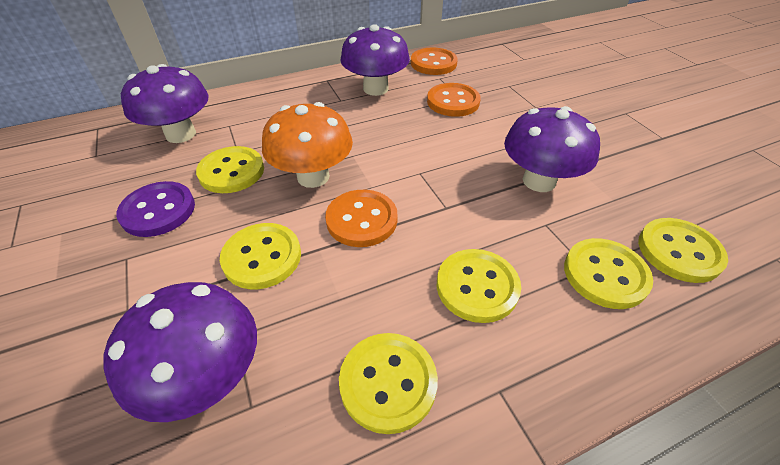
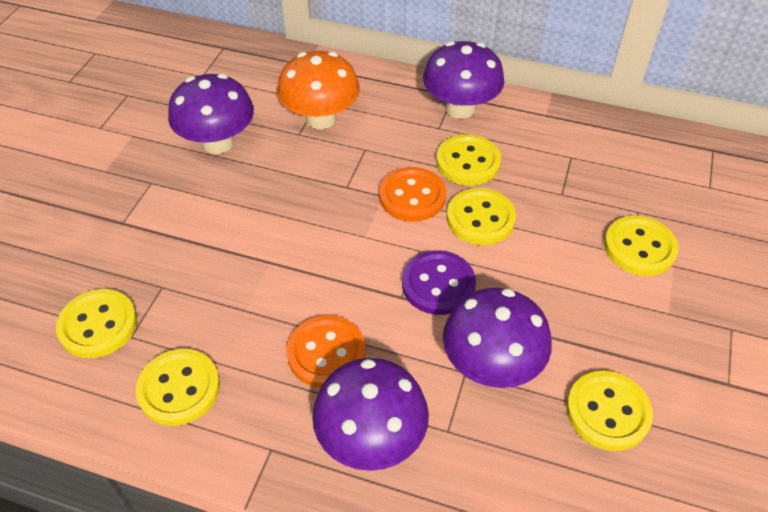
orange button: [325,190,398,247] [411,48,458,75] [427,83,481,117] = 3 -> [287,315,366,388] [379,167,446,222] = 2

